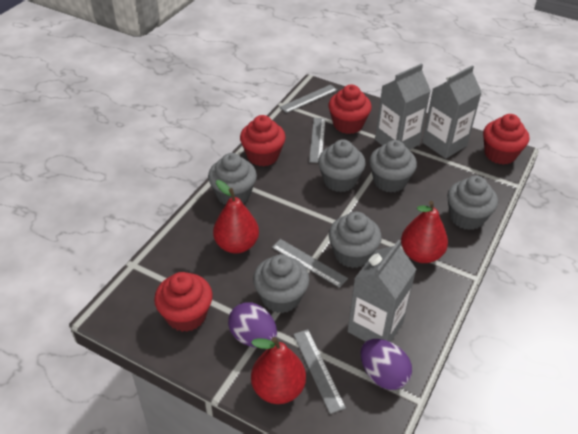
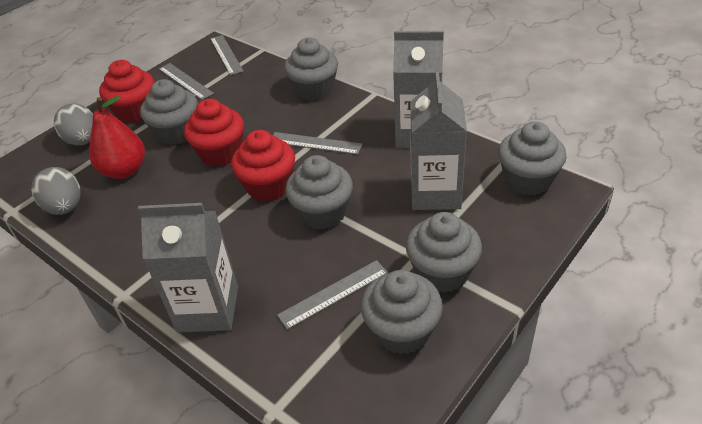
grey egg: none = 0 -> [31,167,81,215] [54,103,93,146] = 2
purple egg: [228,303,277,348] [361,339,412,390] = 2 -> none = 0
red cupcake: [154,272,213,332] [240,115,286,167] [328,85,372,134] [483,114,529,165] = 4 -> [99,60,155,123] [184,99,244,167] [231,130,295,201] = 3
red pear: [213,180,259,254] [251,337,306,404] [401,201,448,263] = 3 -> [89,96,145,179] = 1

